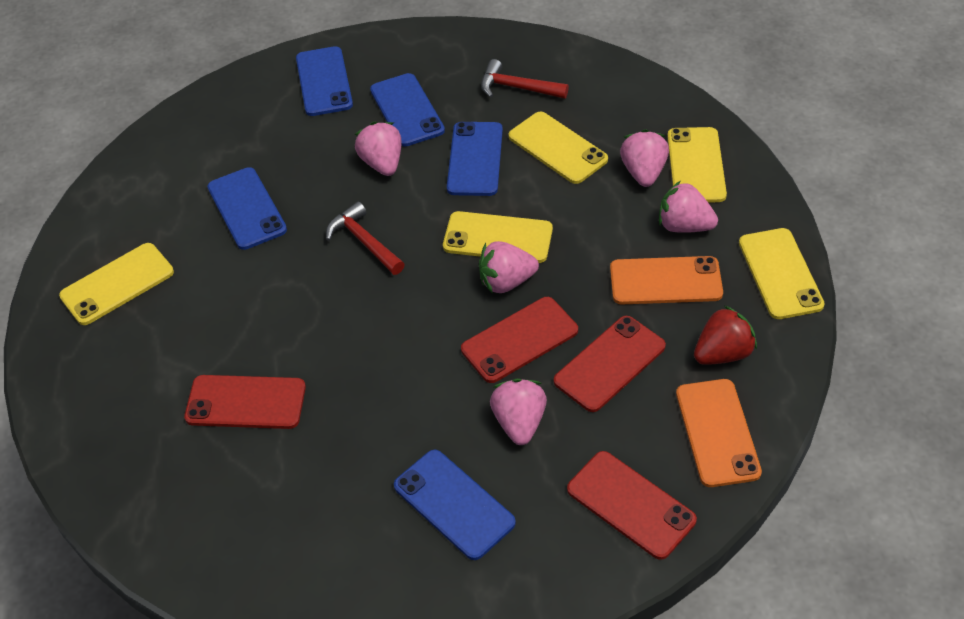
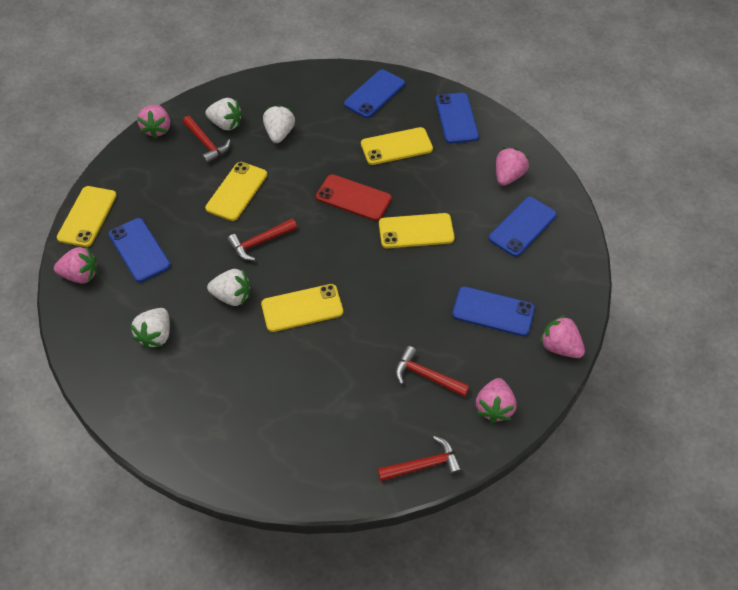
orange phone: [610,256,723,304] [676,379,762,487] = 2 -> none = 0
red hammer: [326,202,405,275] [481,59,569,99] = 2 -> [183,116,230,164] [227,219,297,261] [377,436,462,481] [395,346,470,397] = 4
red phone: [184,375,306,429] [461,297,578,383] [554,316,666,412] [567,451,697,560] = 4 -> [316,174,392,221] = 1
red strawberry: [694,306,757,365] = 1 -> none = 0
white strawberry: none = 0 -> [130,308,170,349] [205,98,242,130] [207,269,250,306] [263,105,295,143] = 4

